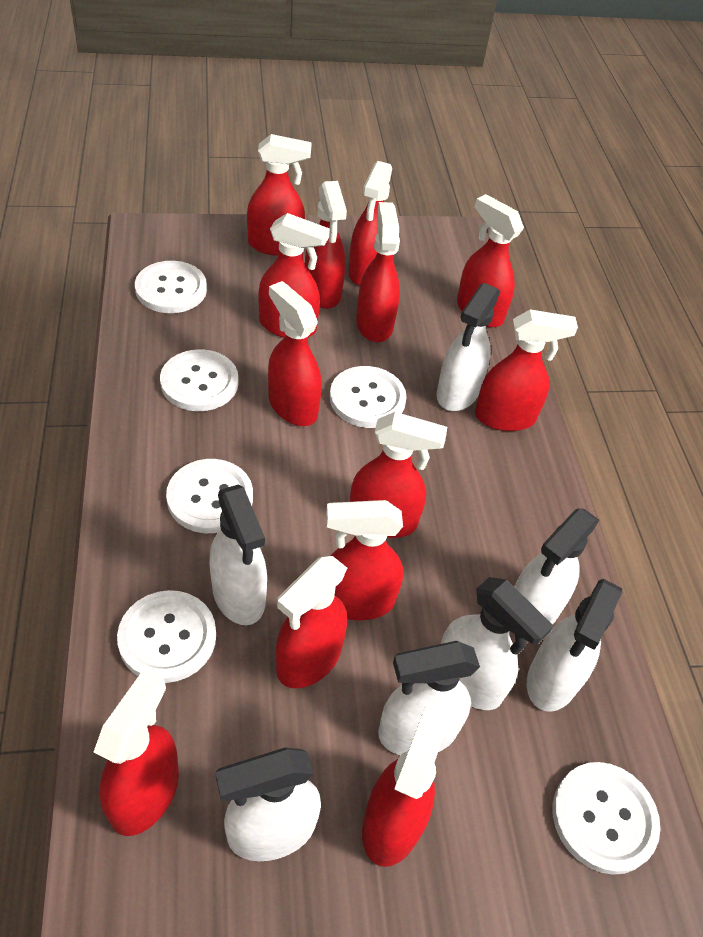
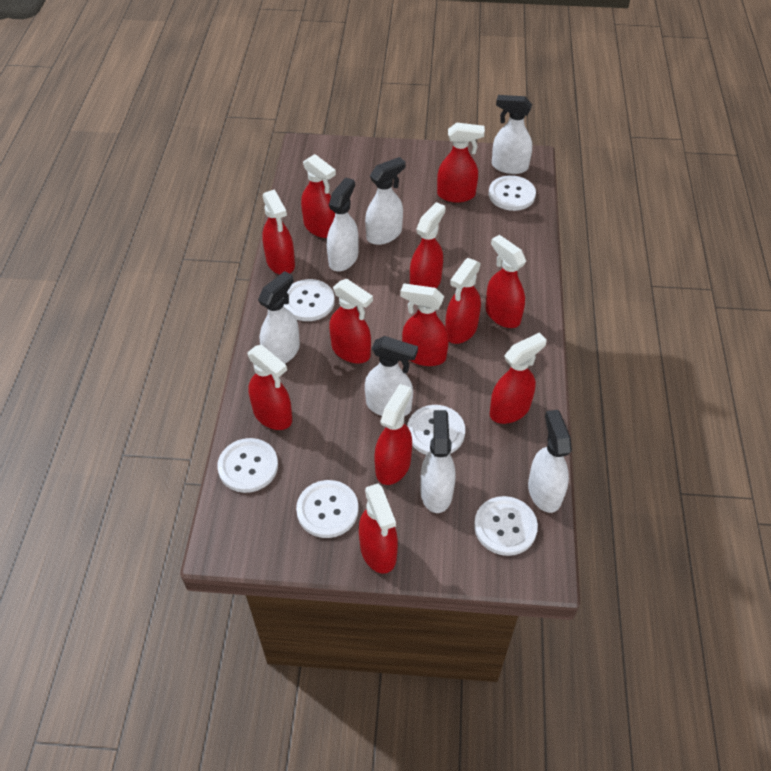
red spray bottle: [93,669,179,836] [247,134,312,256] [258,213,330,338] [268,281,322,426] [276,556,347,688] [305,181,347,309] [326,500,403,620] [348,161,392,286] [350,412,447,538] [356,202,400,342] [362,703,450,867] [457,194,524,327] [475,309,578,431] = 13 -> [247,344,292,430] [262,189,295,275] [301,154,336,238] [329,279,373,364] [359,484,398,574] [374,384,412,485] [400,283,449,366] [410,202,446,288] [437,122,485,202] [445,258,481,344] [485,235,526,328] [490,333,547,424] = 12

